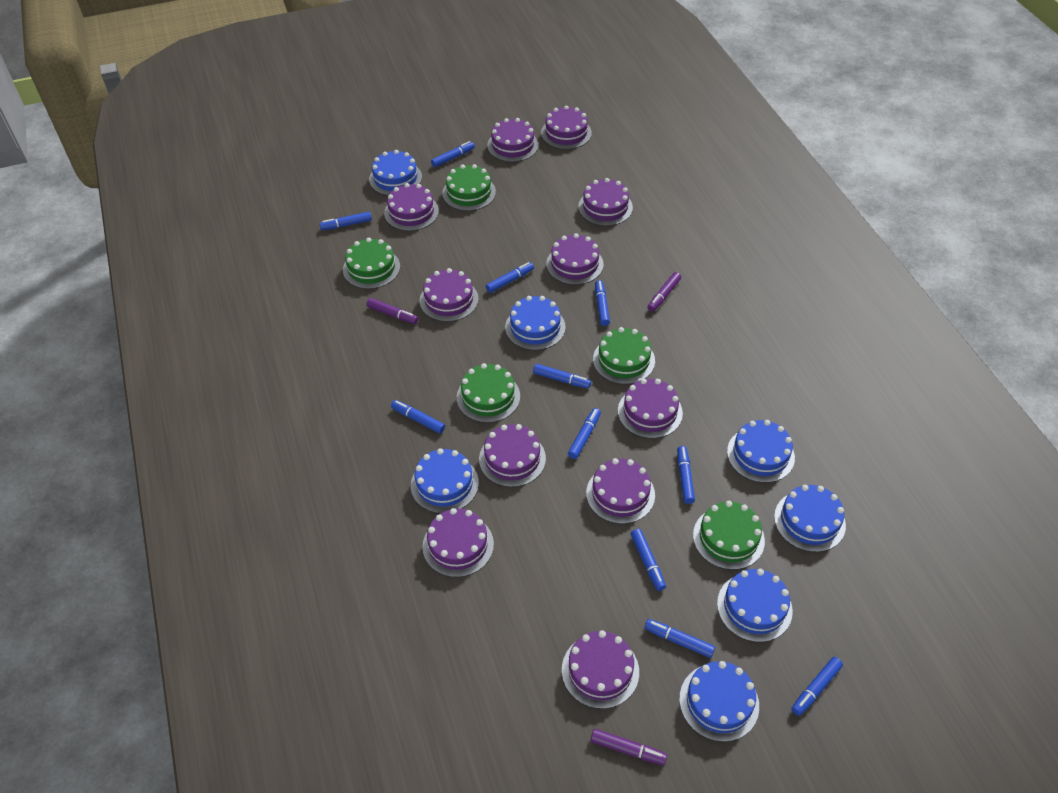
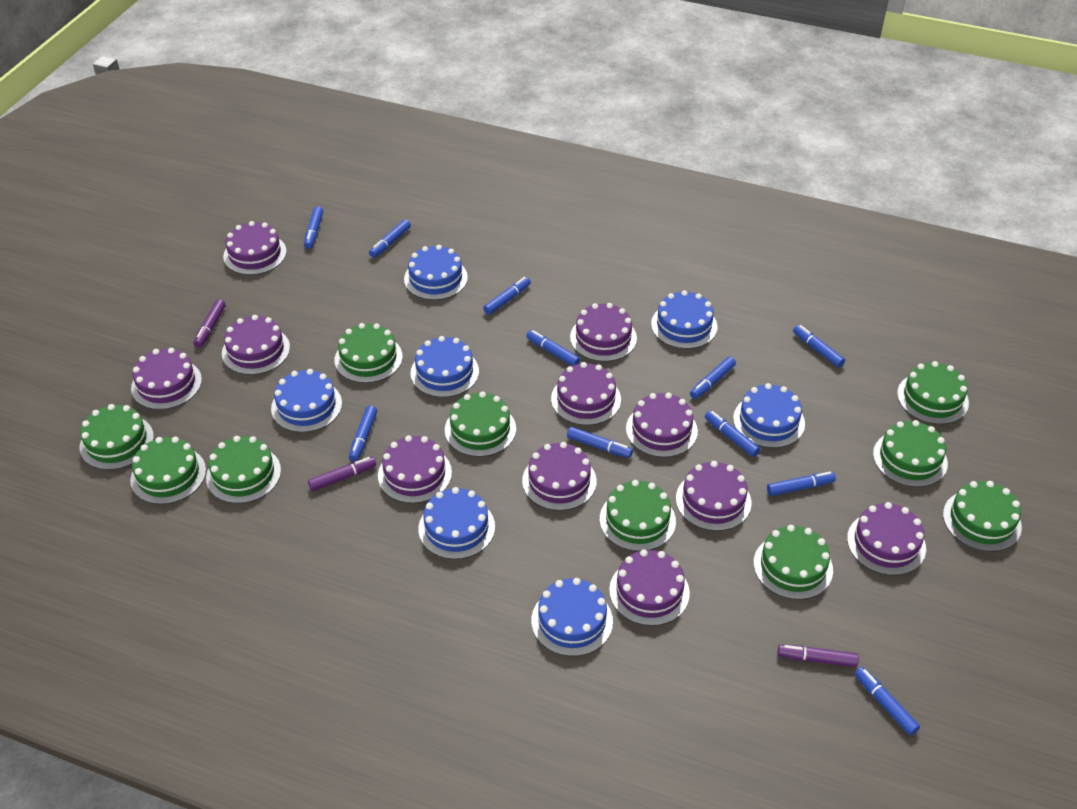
green cake: [343,238,400,289] [442,164,496,211] [457,363,520,423] [593,327,655,384] [693,501,765,570] = 5 -> [80,404,154,470] [130,437,206,504] [206,436,281,503] [335,323,403,383] [445,391,516,457] [600,480,676,551] [754,525,833,600] [873,420,948,487] [897,361,969,424] [943,481,1022,552] = 10

